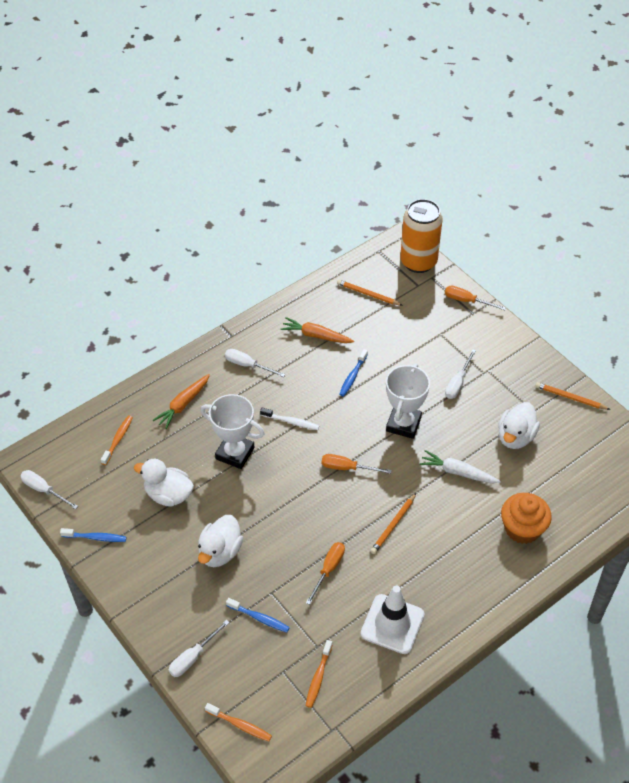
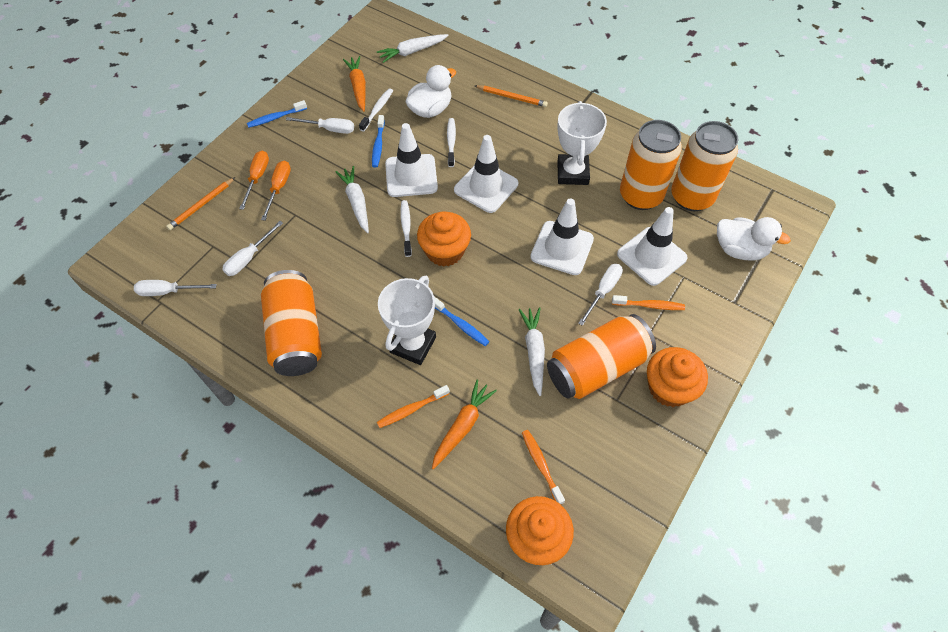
orange can: [400,199,443,273] = 1 -> [261,270,322,376] [547,314,656,399] [620,120,682,210] [671,121,738,211] = 4
orange cupcake: [501,493,552,544] = 1 -> [417,212,471,267] [506,496,574,565] [647,347,708,407] = 3
orange pencil: [337,280,402,305] [370,493,416,554] [535,382,610,410] = 3 -> [166,177,235,230] [475,85,548,107] = 2
orange screwdriver: [306,542,345,605] [321,454,392,474] [445,286,506,310] = 3 -> [239,150,269,210] [261,160,291,221] = 2
white carrot: [419,450,501,483] = 1 -> [335,166,369,233] [377,34,448,63] [519,307,545,396] = 3
white duck: [134,459,194,507] [198,515,243,567] [498,402,540,449] = 3 -> [405,65,456,118] [717,217,791,261] = 2
white toothbrush: [260,408,319,430] = 1 -> [359,88,393,132] [400,200,412,257] [447,118,456,167] = 3
white traffic cone: [361,586,425,654] = 1 -> [385,123,438,197] [454,135,518,213] [530,198,594,275] [617,207,687,286] = 4

